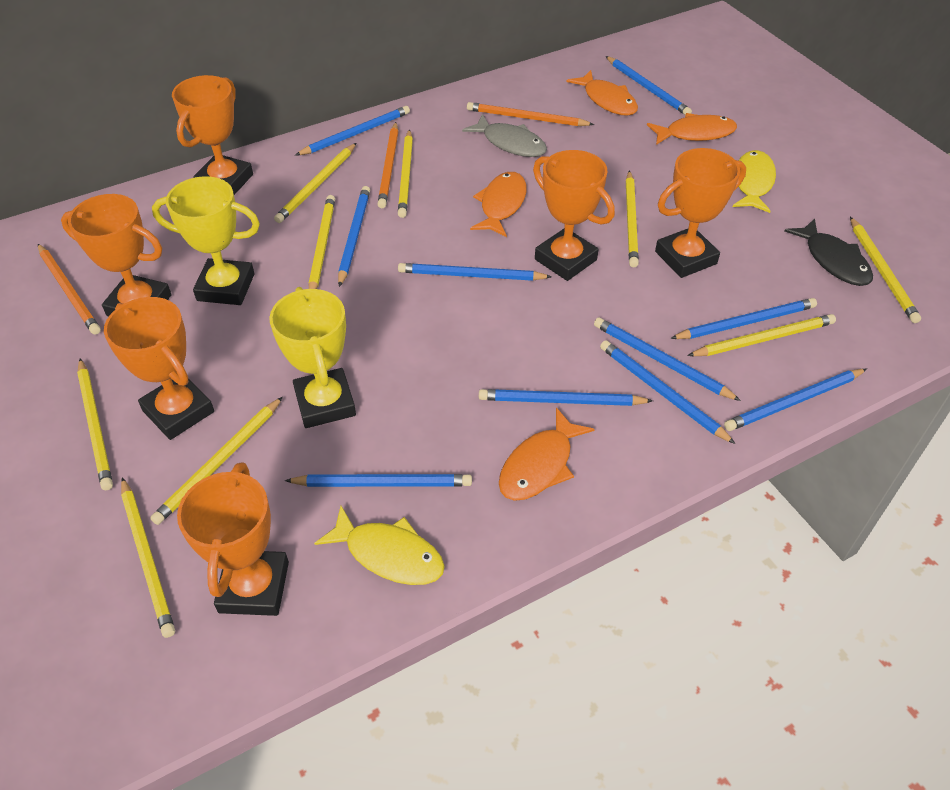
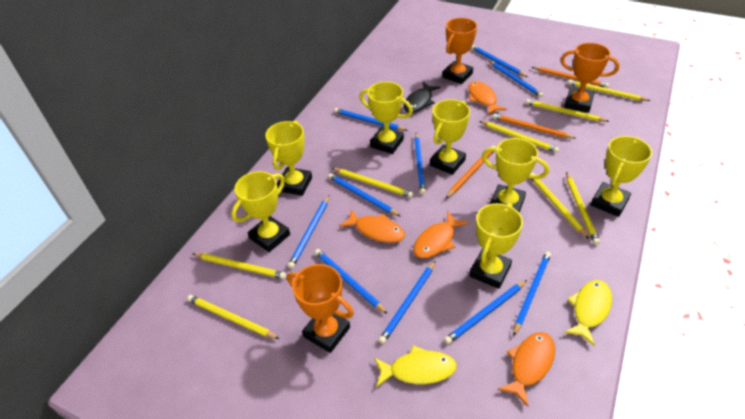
grey fish: [462,114,547,157] = 1 -> none = 0
orange trophy: [61,194,171,317] [104,297,214,440] [172,75,253,195] [177,462,289,616] [533,150,615,281] [655,148,746,278] = 6 -> [287,264,354,353] [442,18,477,84] [561,43,620,113] = 3
yellow pencil: [77,358,113,490] [121,477,175,638] [150,397,283,525] [274,143,356,223] [309,195,335,289] [398,129,413,218] [626,170,639,267] [687,314,836,356] [850,217,921,323] = 9 -> [187,295,279,339] [193,253,286,279] [332,168,413,198] [479,121,559,153] [525,99,609,122] [530,172,589,239] [566,172,600,245] [568,80,650,101] = 8
yellow trophy: [152,176,260,305] [269,287,356,428] = 2 -> [231,171,290,252] [265,121,312,196] [359,82,413,154] [430,99,470,175] [469,203,523,289] [482,138,549,213] [591,136,652,217] = 7

